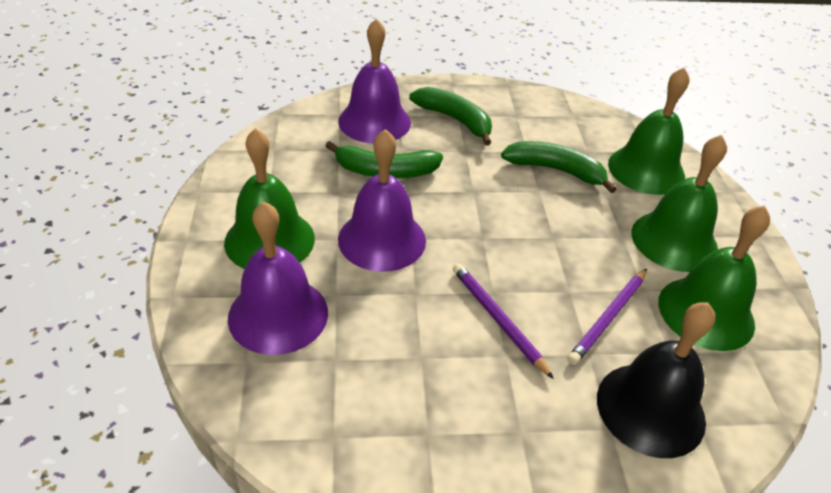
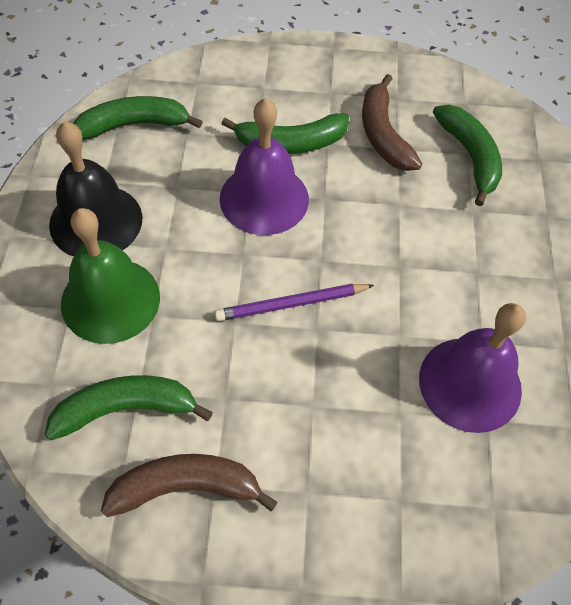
brown banana: none = 0 -> [101,454,278,517] [362,74,422,171] = 2
green banana: [326,141,443,178] [409,87,492,146] [501,141,617,193] = 3 -> [45,375,213,440] [73,96,203,140] [222,113,349,154] [433,105,502,206] = 4
green bell: [224,128,315,269] [608,67,689,195] [632,135,727,272] [658,205,770,351] = 4 -> [61,208,160,344] = 1
purple bell: [228,201,328,355] [338,18,411,143] [338,129,426,272] = 3 -> [220,98,309,235] [419,303,526,433] = 2
purple pencil: [453,263,554,379] [567,269,647,365] = 2 -> [215,284,374,321] = 1

